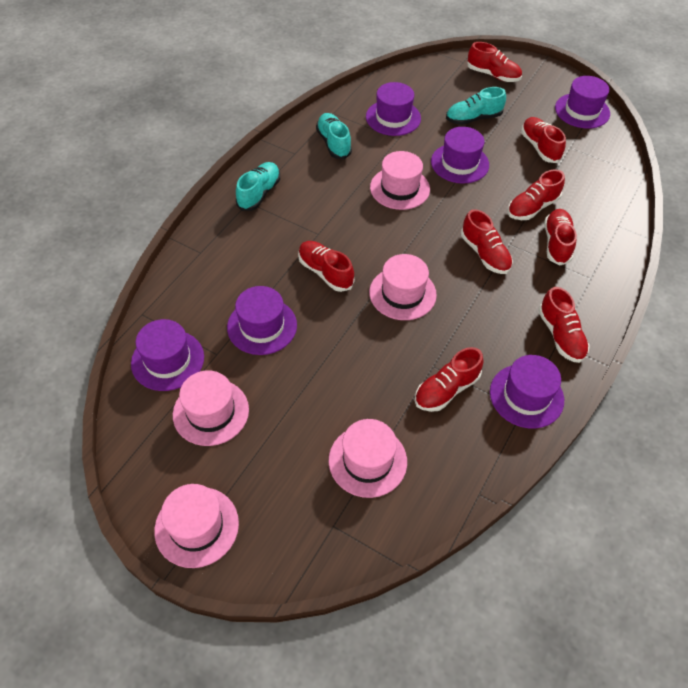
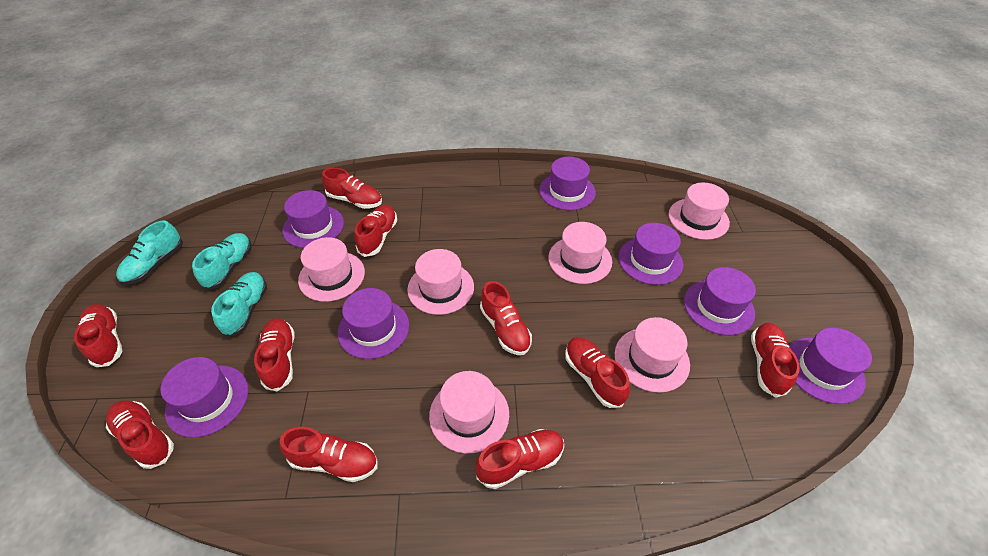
pink hat: [154,484,239,568] [173,370,249,446] [329,419,407,498] [369,254,437,320] [370,151,430,210] = 5 -> [298,237,365,302] [407,249,474,315] [429,371,509,453] [548,222,612,284] [615,317,690,393] [669,183,730,240] = 6
purple hat: [131,319,204,391] [227,286,297,355] [366,82,421,136] [431,127,489,184] [490,355,564,429] [555,76,610,129] = 6 -> [160,357,248,438] [283,190,344,248] [338,288,409,359] [539,157,596,210] [618,223,683,285] [684,267,756,335] [789,328,872,404] = 7
red shoe: [298,241,354,292] [415,347,484,412] [461,209,513,274] [467,42,522,82] [508,170,565,220] [521,117,566,163] [538,287,589,363] [544,209,577,265] = 8 -> [74,304,122,367] [106,400,174,469] [254,318,294,391] [279,427,378,482] [322,168,382,209] [355,205,397,257] [475,429,564,489] [480,281,532,355] [565,337,630,408] [751,323,800,397] = 10

